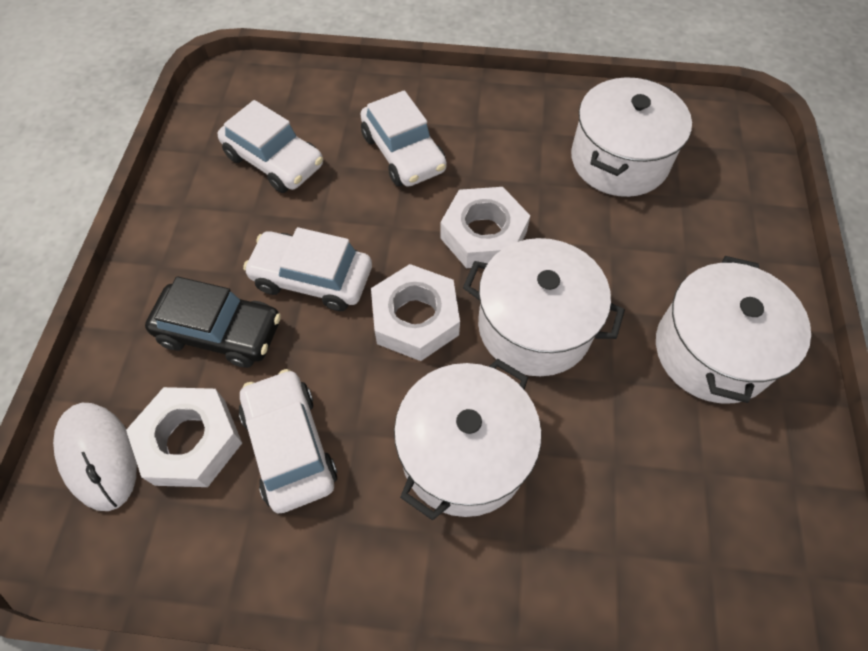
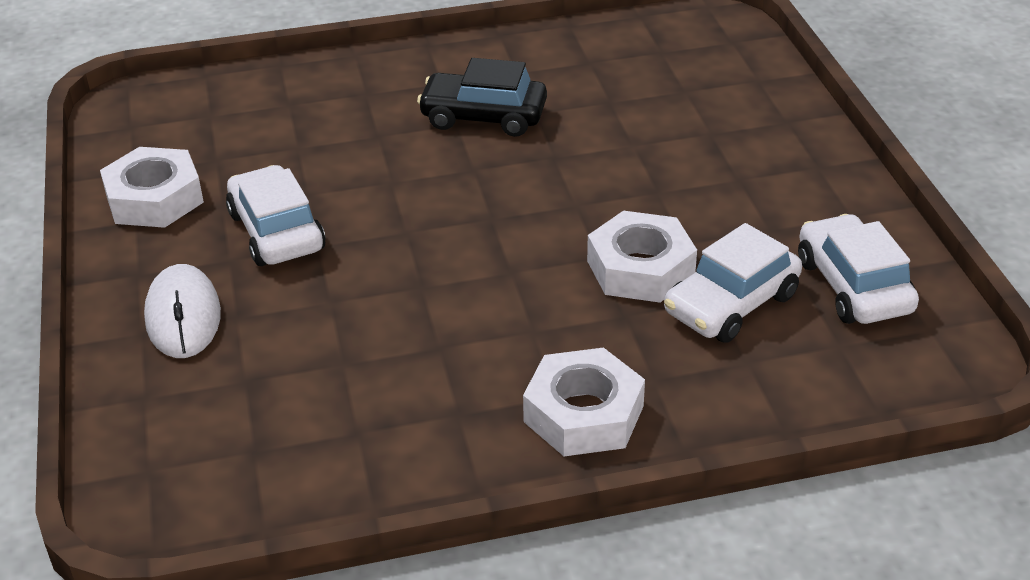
white car: [217,100,323,193] [239,369,338,513] [243,227,372,311] [360,90,447,187] = 4 -> [226,165,326,266] [664,223,802,343] [798,214,919,324] = 3
white pot: [394,359,541,521] [463,238,625,376] [571,77,692,197] [656,256,811,403] = 4 -> none = 0

